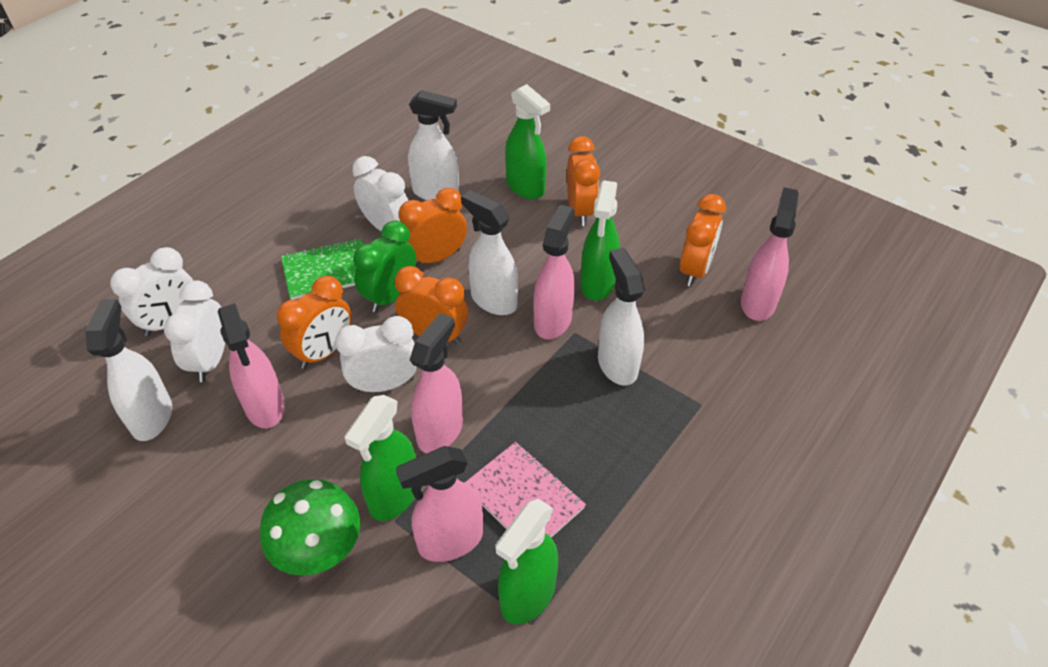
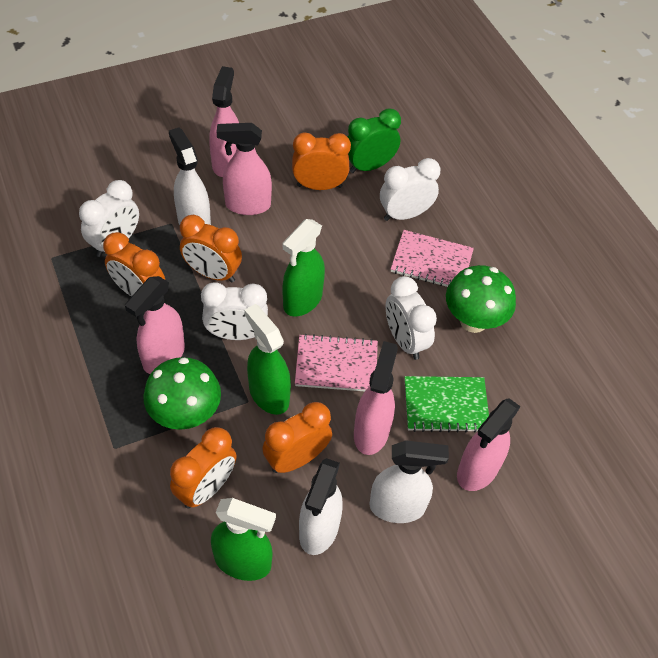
green mushroom: [260,479,360,576] = 1 -> [143,357,221,430] [446,265,516,333] = 2
green spray bottle: [344,395,416,521] [495,499,558,624] [505,84,550,199] [580,180,620,301] = 4 -> [211,498,276,581] [244,304,291,415] [282,219,325,317] = 3
pink notebook: [465,442,586,538] = 1 -> [295,334,378,391] [391,230,474,287] = 2
white spray bottle: [85,299,172,441] [408,90,459,200] [461,190,518,315] [598,248,645,386] = 4 -> [169,128,211,225] [299,458,343,555] [369,440,449,523] = 3

